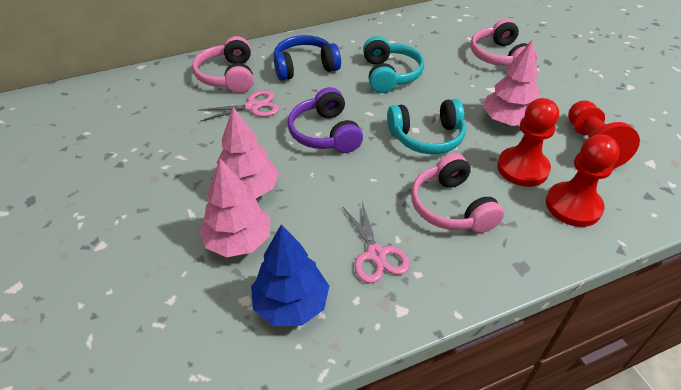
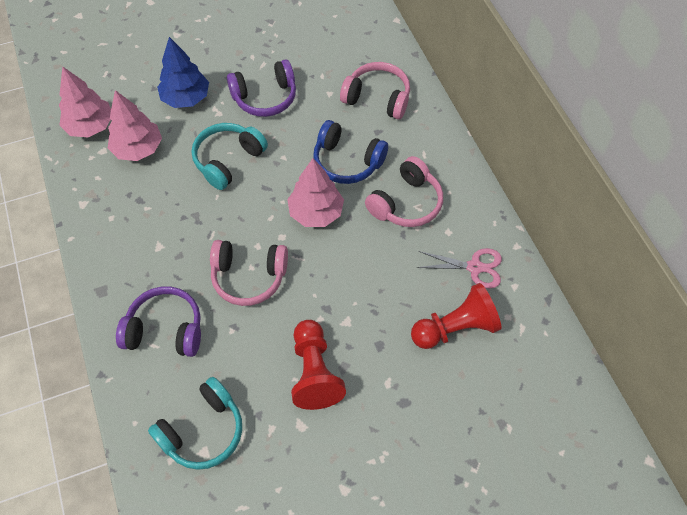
pink scissors: [198,90,279,122] [343,202,410,283] = 2 -> [417,248,502,288] = 1
purple headphones: [287,87,363,153] = 1 -> [116,286,201,357] [227,59,296,117] = 2
red pawn: [497,98,559,187] [546,134,619,227] [568,100,640,168] = 3 -> [291,320,346,410] [411,283,501,349] = 2

